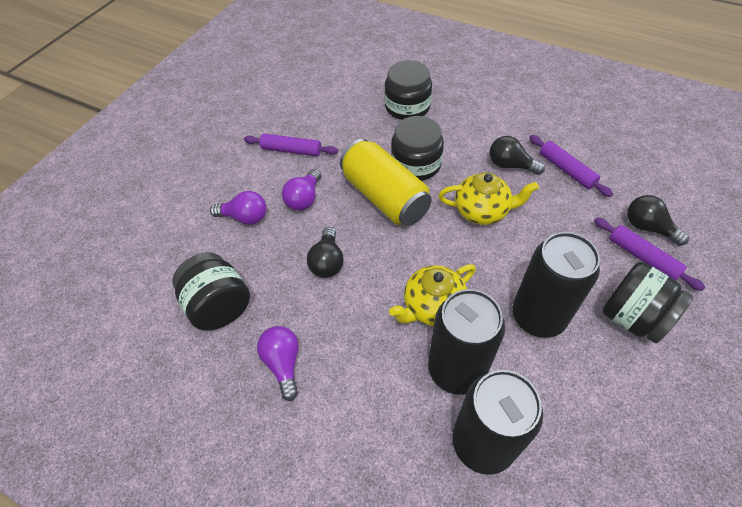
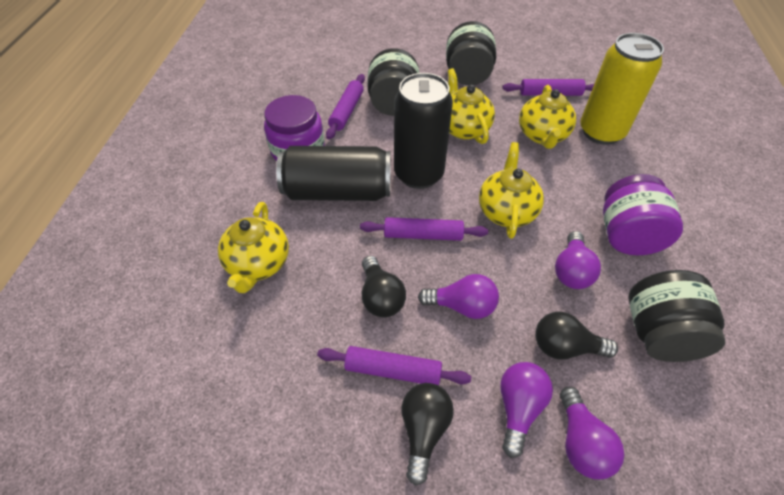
black can: [428,289,505,395] [453,370,543,475] [512,232,600,338] = 3 -> [276,146,391,201] [394,73,453,189] = 2
black jar: [172,253,250,330] [384,60,432,120] [391,116,444,181] [602,262,693,343] = 4 -> [367,48,419,116] [446,21,496,85] [628,270,725,362] = 3
purple jar: none = 0 -> [264,95,325,161] [603,174,683,255] = 2
purple light bulb: [210,191,267,225] [257,326,299,401] [282,169,321,211] = 3 -> [418,274,499,319] [500,362,553,458] [555,231,601,289] [560,387,624,480] = 4
purple rolling pin: [244,134,338,156] [529,135,613,197] [594,217,706,291] = 3 -> [317,346,471,386] [326,74,365,139] [360,217,488,241] [502,79,595,96] = 4
yellow teapot: [389,264,476,326] [438,172,539,225] = 2 -> [218,202,289,293] [448,68,495,144] [479,142,544,239] [519,85,576,149] = 4

